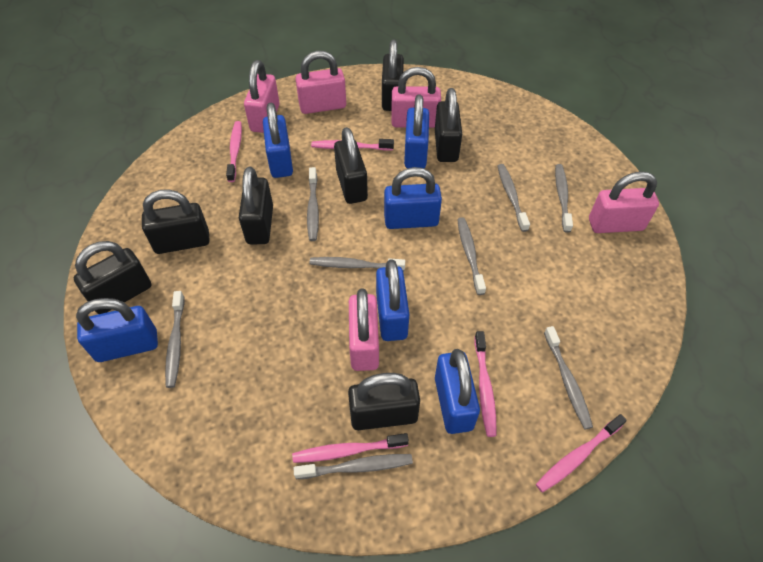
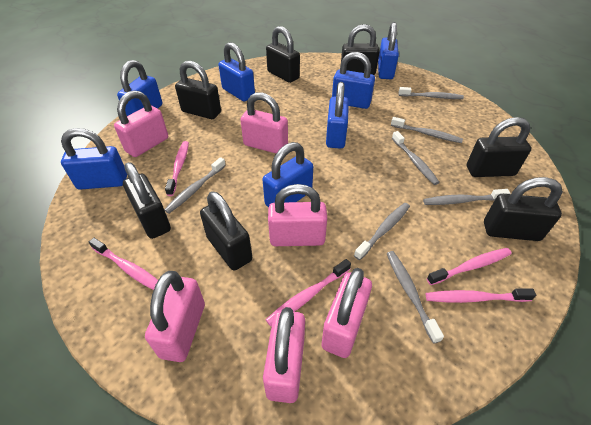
blue padlock: [76,298,158,362] [263,102,293,178] [376,259,409,341] [384,167,442,229] [404,95,429,169] [435,349,480,434] = 6 -> [61,128,127,190] [117,60,162,116] [218,42,255,101] [263,142,313,208] [326,82,349,149] [332,52,375,109] [378,22,399,79] = 7
grey toothbrush: [165,291,184,388] [294,454,413,479] [307,167,319,241] [310,257,405,271] [457,217,486,295] [497,164,530,232] [544,326,593,429] [555,164,573,233] = 8 -> [164,157,226,214] [354,203,410,260] [387,251,444,344] [391,117,463,143] [392,131,440,185] [399,87,464,99] [423,189,510,205] = 7
pink padlock: [244,60,280,133] [296,51,346,114] [349,289,379,371] [391,67,441,128] [589,171,659,233] = 5 -> [114,90,168,157] [145,271,205,362] [240,92,288,153] [263,307,305,403] [268,184,327,246] [321,268,372,358] = 6

